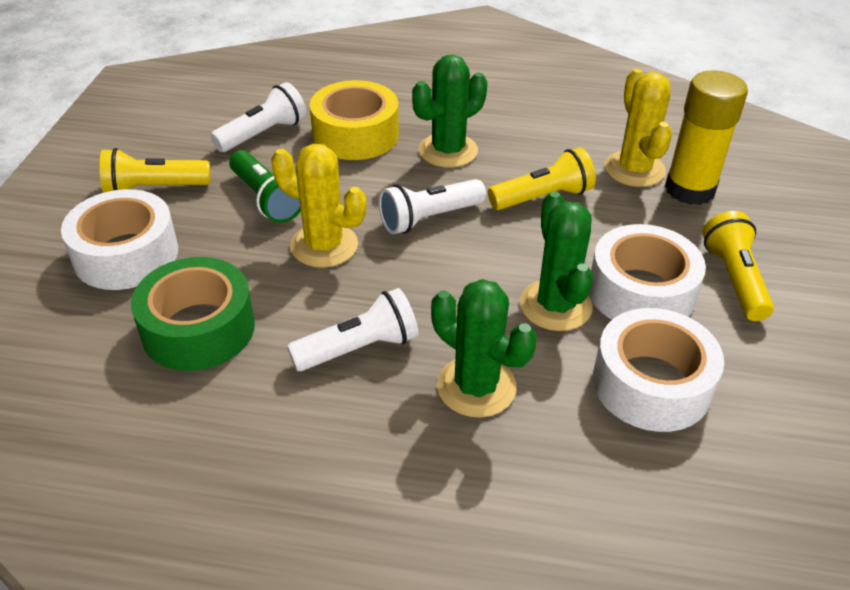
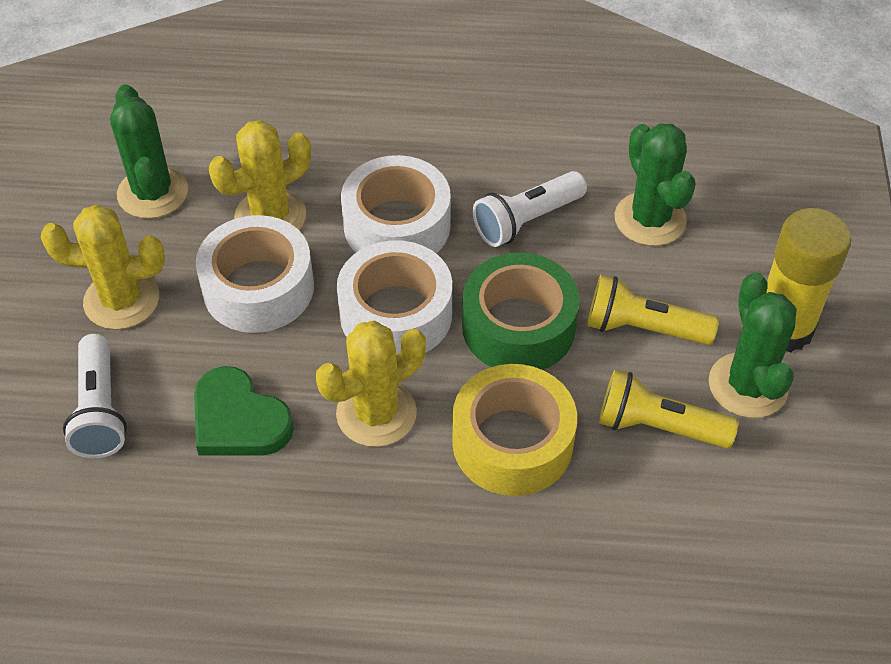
green flashlight: [229,150,301,223] = 1 -> none = 0
green heart: none = 0 -> [194,366,294,456] = 1
white flashlight: [210,82,306,152] [287,288,418,371] [378,179,486,234] = 3 -> [63,334,127,458] [473,171,587,247] = 2
yellow cactus: [271,144,366,268] [604,69,672,187] = 2 -> [41,205,165,330] [209,120,311,230] [316,321,426,447] = 3
yellow flashlight: [100,148,210,193] [488,147,596,210] [702,211,774,321] = 3 -> [587,275,719,345] [599,370,739,448] = 2

